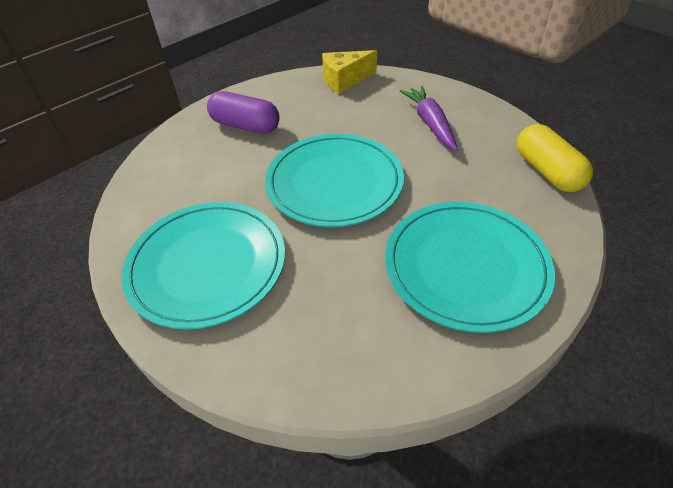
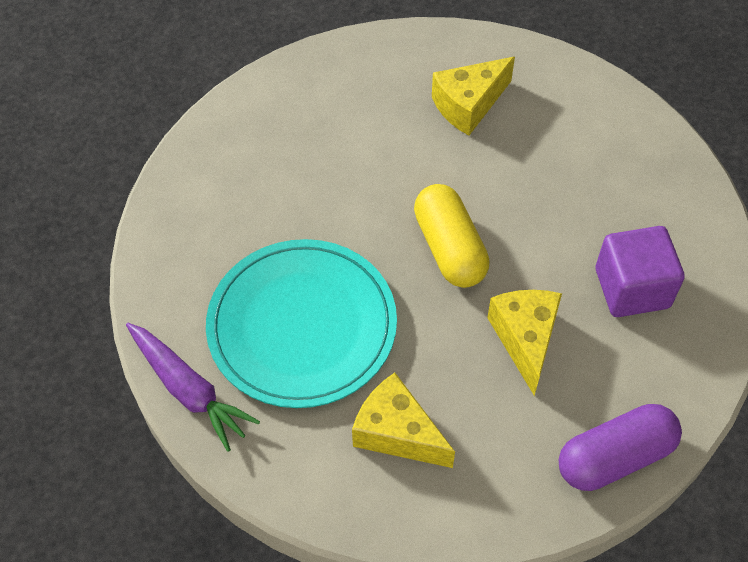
purple cube: none = 0 -> [596,226,685,317] = 1
turquoise plate: [122,202,285,330] [265,134,404,227] [385,202,555,333] = 3 -> [206,239,397,408] = 1
yellow cheese: [322,50,377,94] = 1 -> [352,373,455,468] [432,57,515,135] [487,290,562,396] = 3

